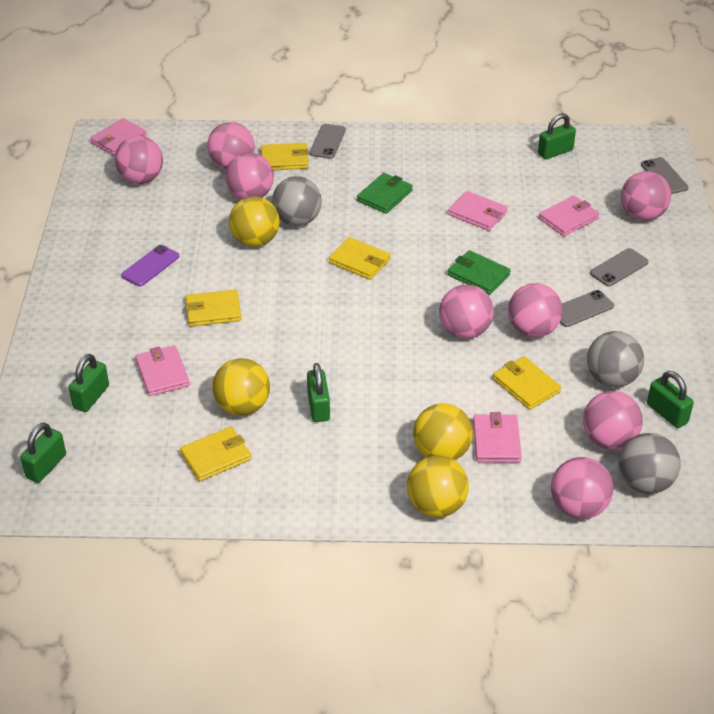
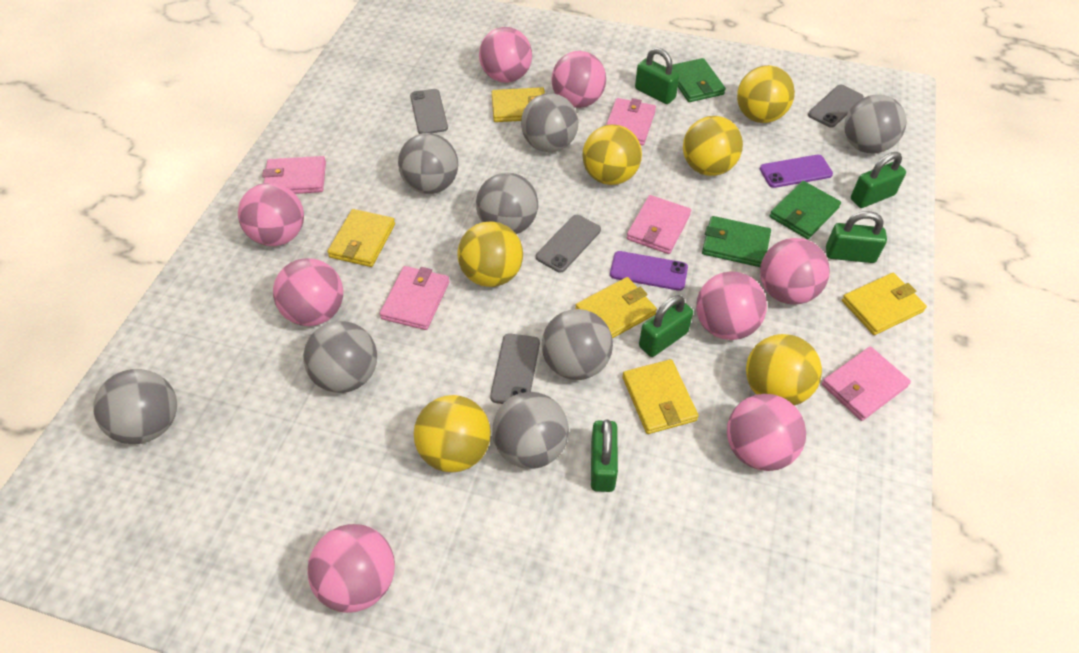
green wallet: [357,173,413,214] [448,250,511,295] = 2 -> [672,58,726,102] [702,216,771,267] [770,181,841,239] = 3
grey ball: [272,176,322,226] [587,331,644,387] [619,433,681,494] = 3 -> [93,369,177,444] [303,321,377,393] [398,133,458,194] [476,173,538,234] [492,392,569,469] [521,93,578,152] [542,309,613,380] [844,94,907,153] = 8
purple phone: [121,245,179,286] = 1 -> [610,251,688,291] [760,155,833,188] = 2
yellow ball: [212,358,270,416] [229,196,280,247] [407,455,469,517] [413,403,473,460] = 4 -> [414,395,491,473] [458,221,523,287] [582,124,642,185] [683,116,743,176] [737,65,795,123] [746,334,822,406] = 6

